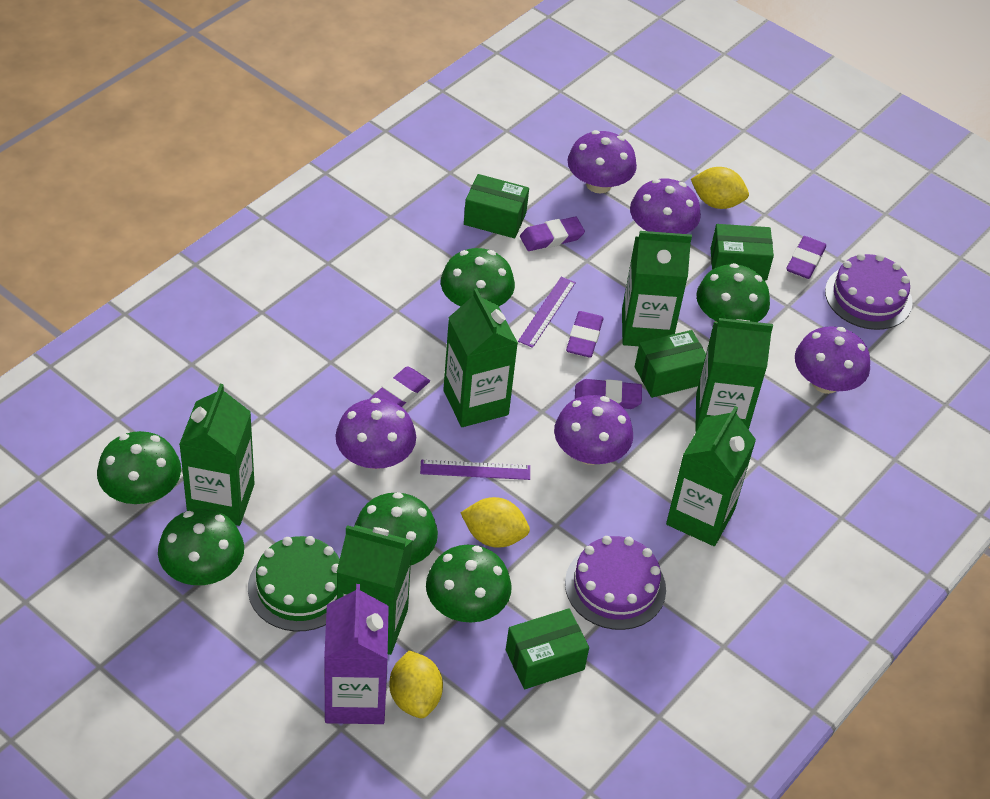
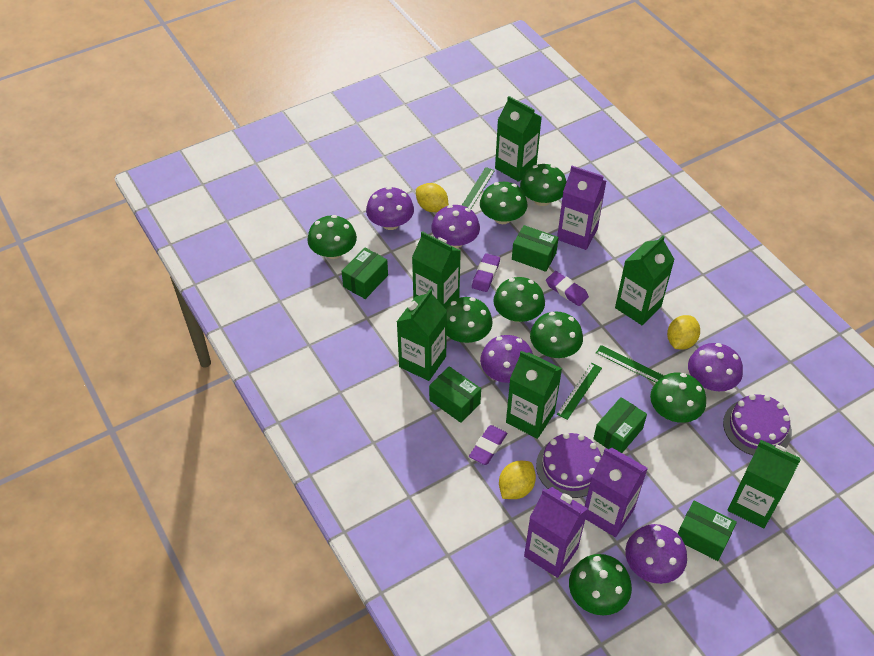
green box: [464,174,529,238] [506,608,589,689] [635,330,706,398] [710,224,774,281] = 4 -> [342,248,388,299] [429,366,481,423] [512,225,559,272] [593,397,647,453] [678,501,737,561] = 5
green cake: [248,536,340,631] = 1 -> none = 0
green mushroom: [97,431,181,504] [158,509,244,585] [355,492,438,565] [426,545,512,623] [441,248,515,306] [696,263,770,322] = 6 -> [307,215,357,259] [445,297,493,343] [480,182,528,224] [493,277,545,322] [520,164,567,206] [530,311,583,358] [569,554,632,615] [650,373,706,423] = 8
green ruler: none = 0 -> [462,167,495,209] [557,363,602,420] [596,345,664,382] = 3
purple carton: [324,584,389,724] = 1 -> [524,487,588,578] [557,166,606,250] [585,448,648,537] = 3
purple eraser: [369,366,430,407] [520,216,585,251] [566,311,603,357] [575,379,642,409] [786,236,826,279] = 5 -> [469,425,507,465] [472,253,500,292] [546,271,589,306] = 3
purple ruler: [420,460,530,480] [518,276,576,348] = 2 -> none = 0

